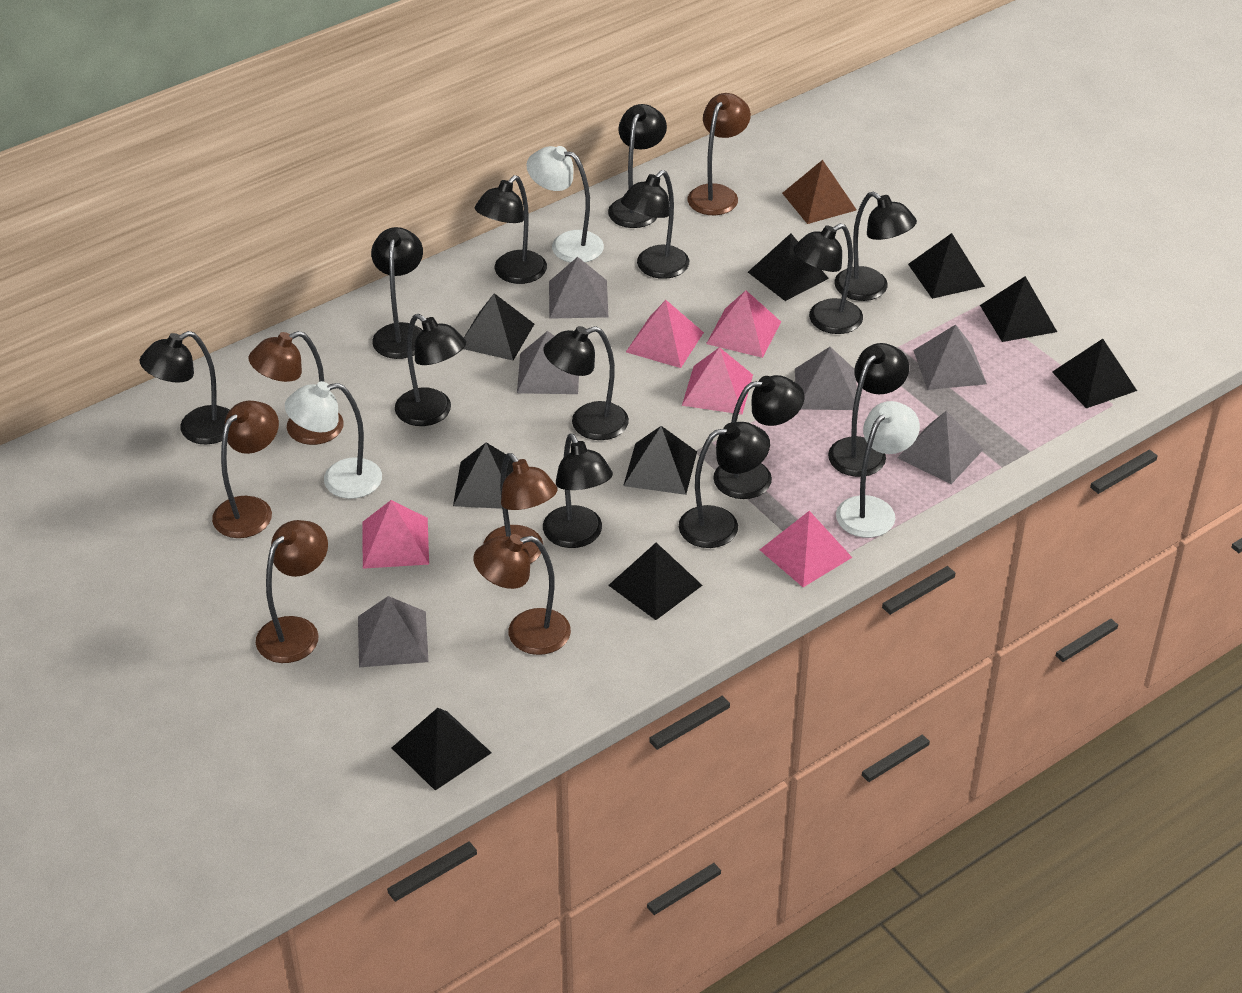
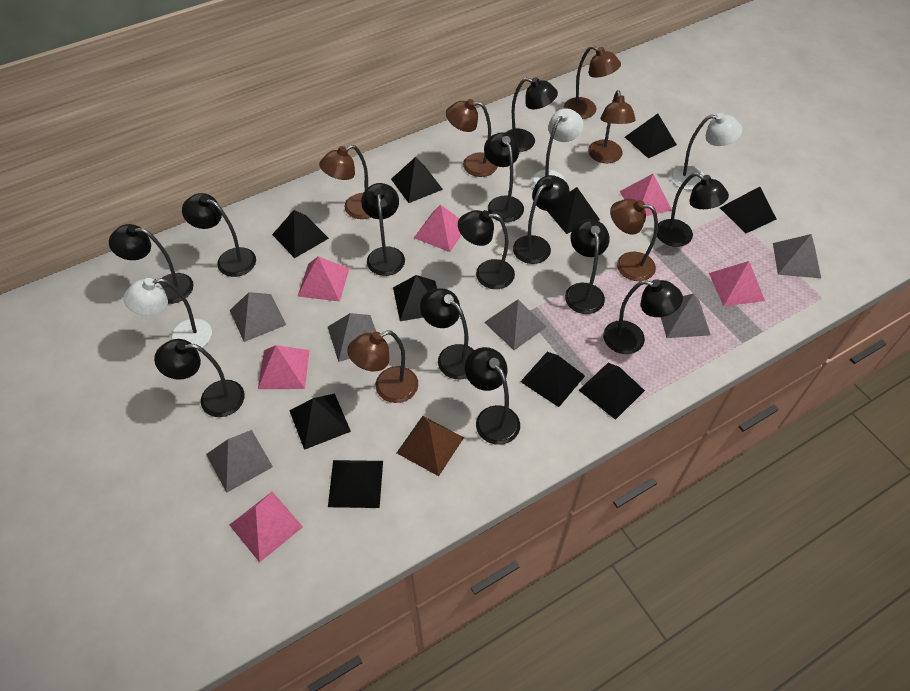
black pyramid: [392,708,492,791] [453,443,513,509] [463,293,534,360] [608,543,703,620] [623,426,697,495] [748,233,829,301] [908,233,985,299] [980,276,1057,342] [1052,339,1137,408] = 9 -> [272,210,329,258] [289,393,351,450] [328,460,383,508] [391,157,443,203] [393,275,437,321] [520,352,585,407] [547,187,600,234] [579,363,645,420] [625,114,677,158] [720,187,777,233] = 10
pink pyramid: [362,500,429,569] [626,300,704,368] [682,347,753,414] [706,291,781,358] [760,511,852,587] = 5 -> [229,492,303,563] [258,345,310,389] [297,256,349,301] [414,205,461,252] [620,174,672,216] [709,261,765,306] = 6

